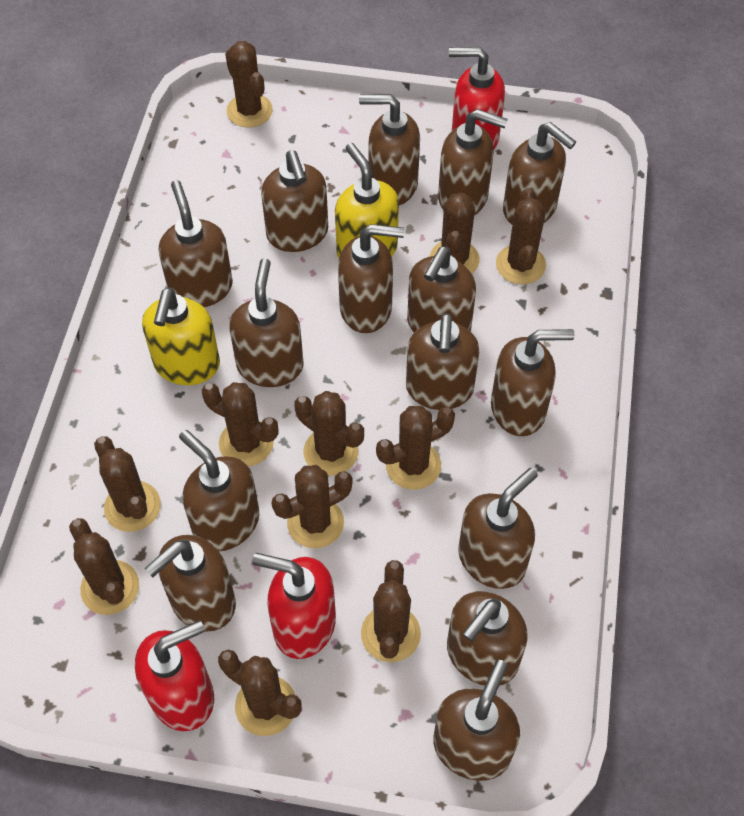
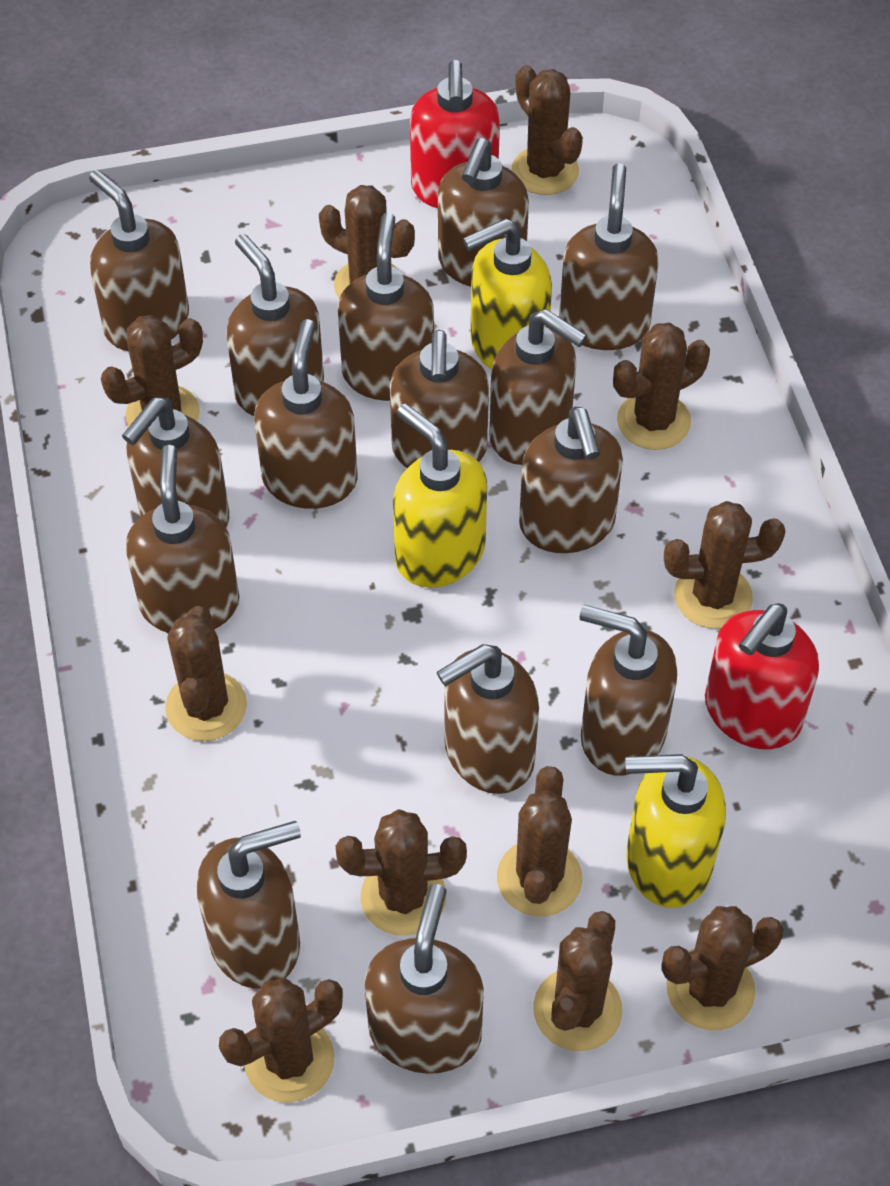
red soap dispenser: [135,620,214,731] [252,553,336,659] [449,47,505,150] = 3 -> [410,60,500,208] [705,603,819,749] = 2
yellow soap dispenser: [142,287,220,385] [335,143,399,258] = 2 -> [393,404,487,588] [463,218,552,370] [625,754,726,908] = 3

